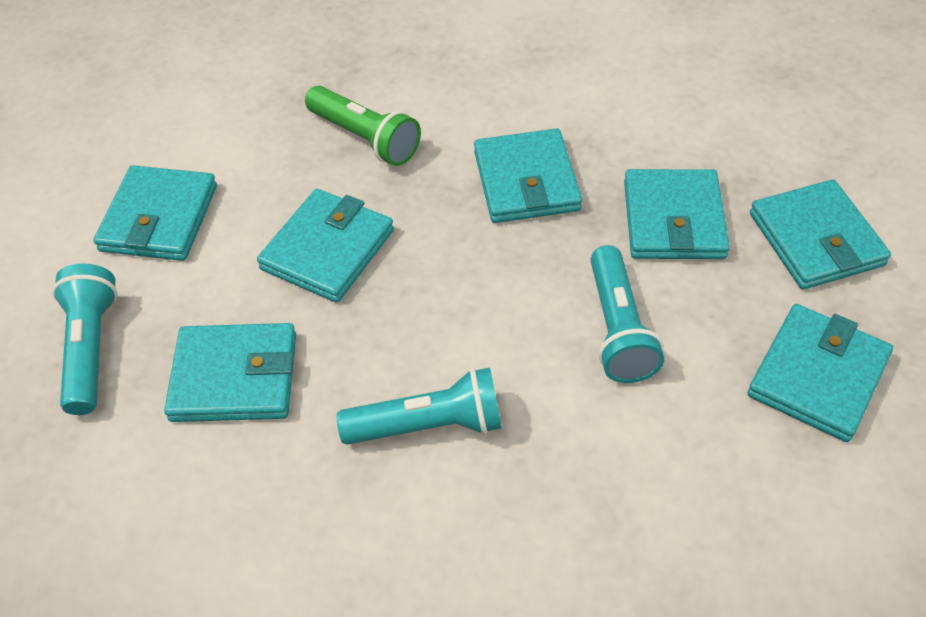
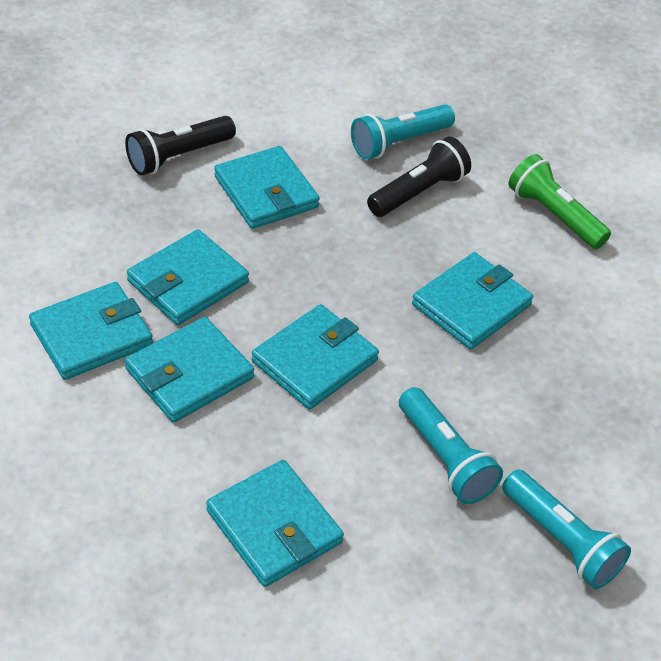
black flashlight: none = 0 -> [125,116,236,176] [367,136,471,217] = 2

